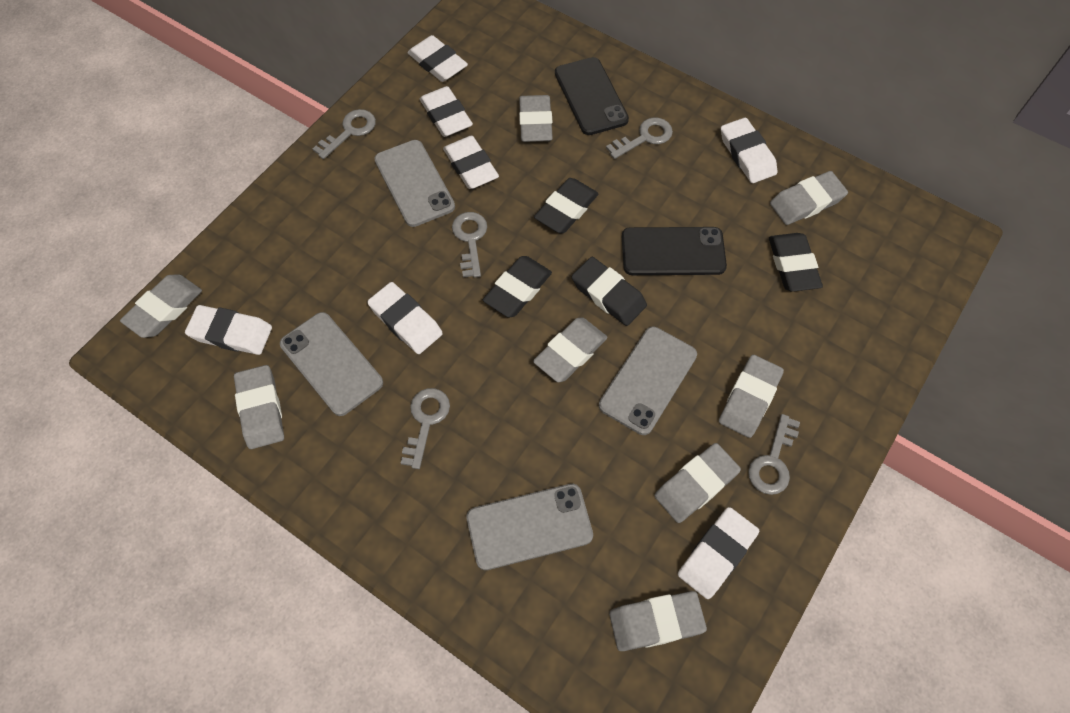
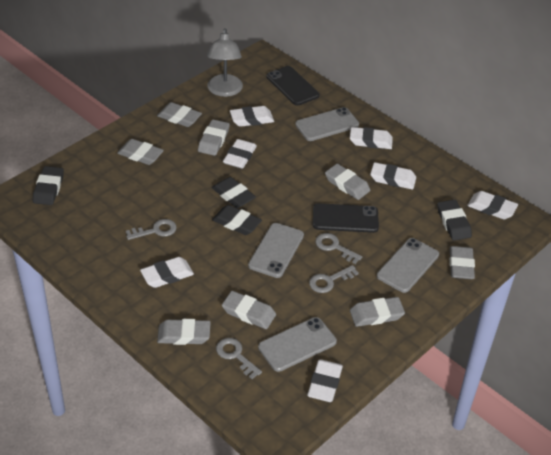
grey key: [313,109,376,159] [401,388,450,469] [452,212,487,278] [606,117,673,159] [748,414,800,495] = 5 -> [126,219,177,240] [216,338,262,379] [309,265,359,293] [315,233,362,264] = 4
grey lamp: none = 0 -> [207,28,243,97] = 1

